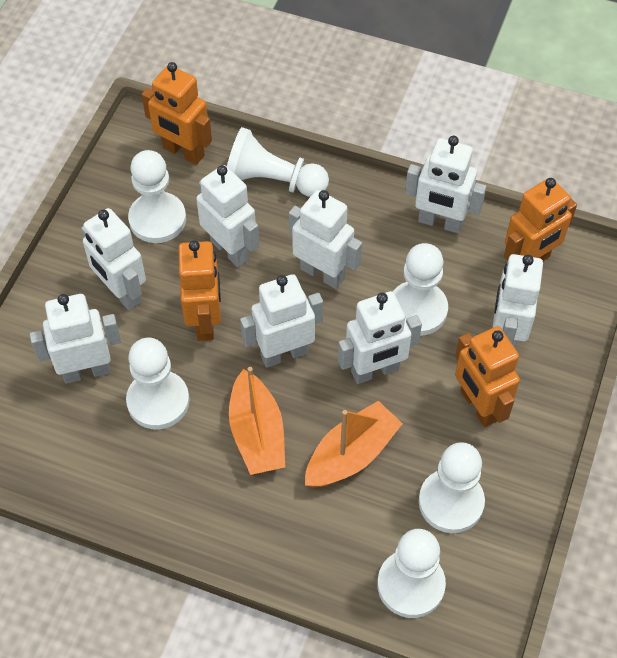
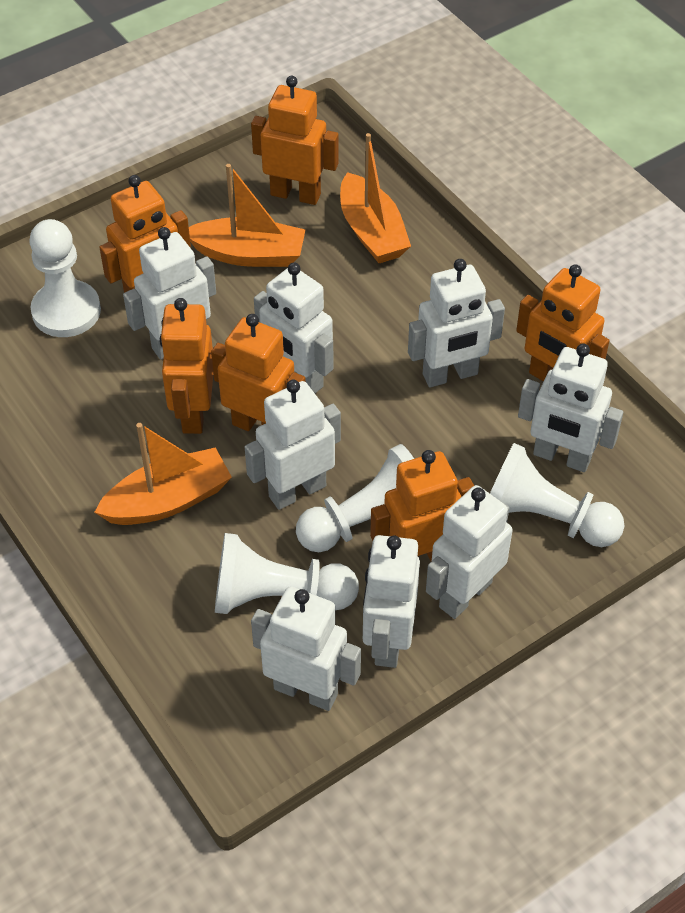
orange boat: [229,367,285,475] [305,401,403,488] = 2 -> [94,423,232,525] [189,164,305,267] [340,133,411,263] = 3
orange robot: [142,62,212,165] [179,240,221,341] [455,326,520,427] [504,178,577,261] = 4 -> [99,175,191,293] [160,298,213,434] [211,314,306,431] [251,76,339,205] [370,450,474,561] [516,264,609,381] = 6
white pawn: [126,338,189,429] [128,150,186,243] [227,127,329,197] [377,529,446,618] [393,243,448,336] [419,442,485,533] = 6 -> [29,219,101,337] [215,533,359,614] [296,444,414,552] [490,443,625,547] = 4

